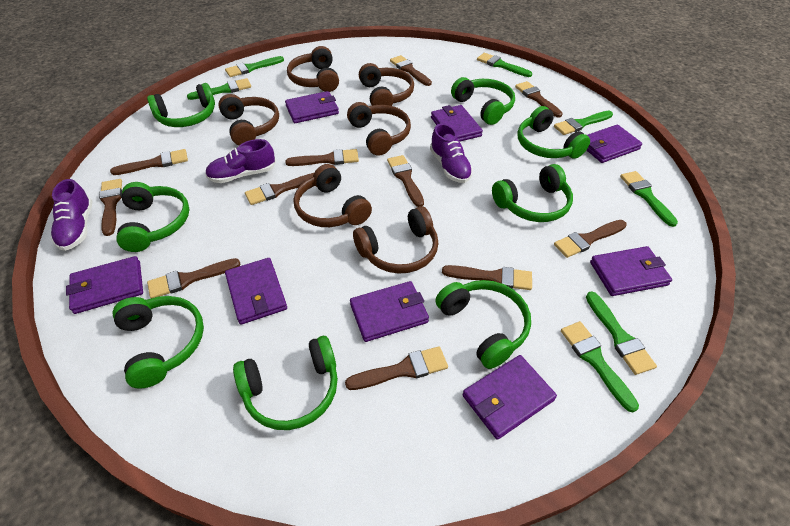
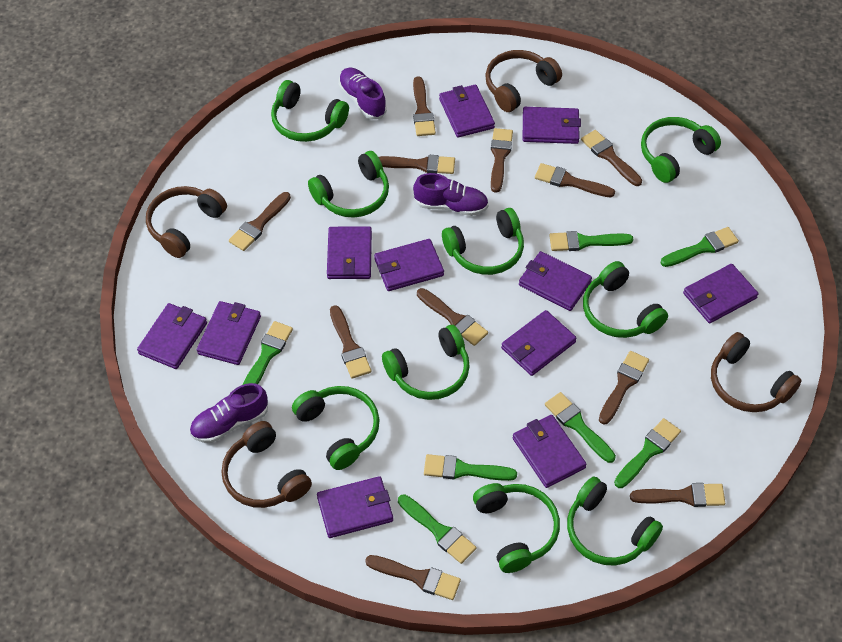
brown headphones: [218,94,279,145] [287,46,339,92] [294,164,372,227] [347,102,411,156] [353,206,439,274] [359,63,414,106] = 6 -> [146,186,227,258] [221,421,312,508] [485,50,562,112] [711,332,801,412] = 4
green headphones: [113,296,204,389] [116,182,189,252] [147,83,215,127] [233,336,338,430] [435,280,531,369] [451,77,515,125] [492,164,573,222] [517,106,590,159] = 8 -> [271,80,349,142] [292,386,380,470] [308,151,389,218] [382,325,470,400] [442,208,524,275] [473,483,560,573] [567,477,663,566] [583,261,668,338] [641,117,721,183] = 9
purple wallet: [66,256,143,314] [225,258,287,325] [285,91,339,123] [350,281,429,342] [431,105,483,142] [462,355,557,440] [586,125,642,163] [590,246,672,296] = 8 -> [137,303,207,369] [197,301,261,365] [317,476,393,538] [327,227,372,279] [374,239,444,291] [439,85,495,138] [501,310,576,376] [513,415,586,488] [519,251,592,311] [523,107,581,144] [683,264,758,323] = 11

